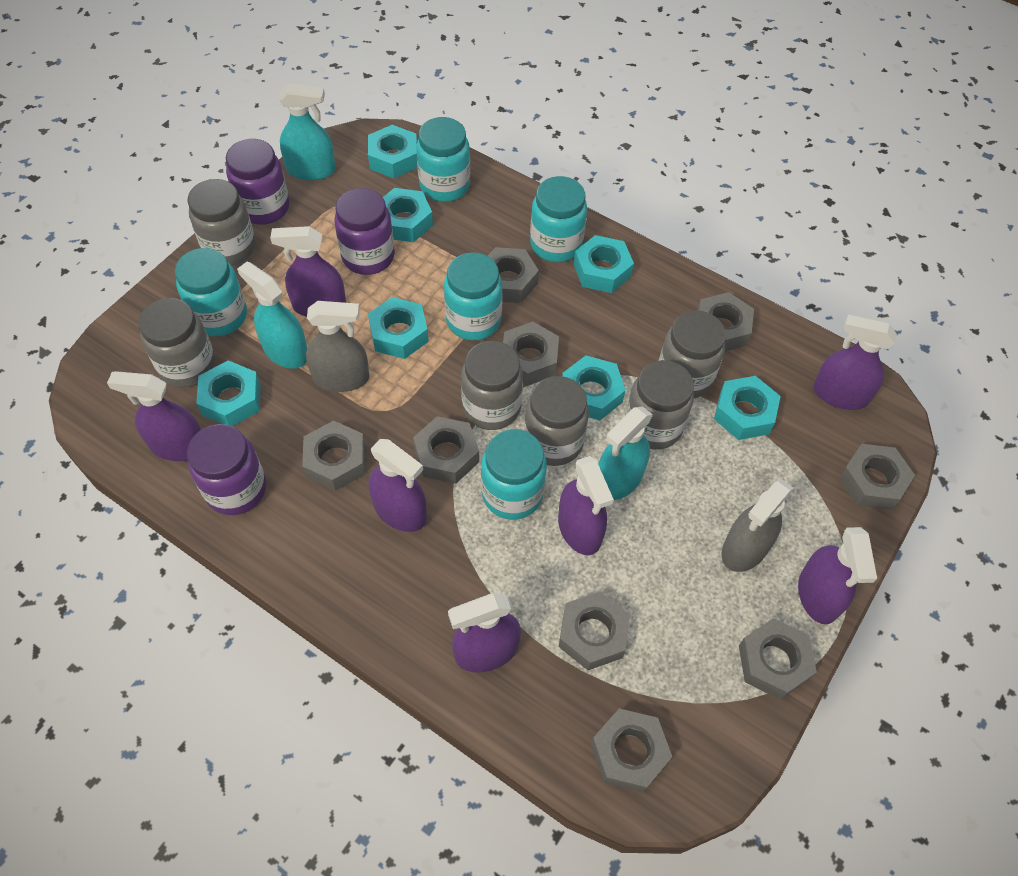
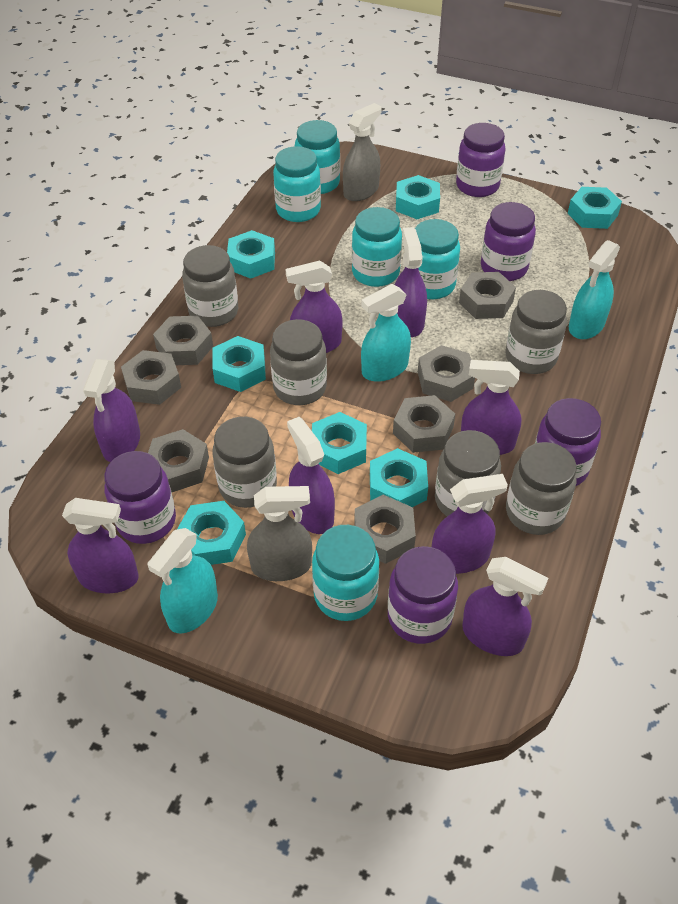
grey nut: [302,421,365,491] [413,416,479,484] [488,247,539,303] [503,322,559,385] [559,592,630,670] [591,708,672,792] [697,292,754,351] [739,618,817,700] [839,444,915,510] = 9 -> [121,350,181,405] [148,429,209,492] [153,316,213,365] [355,495,416,564] [393,395,455,453] [418,345,475,402] [459,272,516,319] = 7
purple jar: [187,424,266,515] [226,139,290,225] [334,188,395,275] = 3 -> [104,451,176,544] [388,546,458,644] [456,123,506,197] [481,202,536,281] [535,398,601,486] = 5
purple spray bottle: [107,371,201,461] [270,226,346,317] [369,439,427,532] [448,593,521,672] [558,456,614,555] [798,527,877,624] [813,314,897,410] = 7 -> [62,498,139,593] [83,359,140,462] [286,261,342,353] [287,417,335,534] [395,227,427,337] [432,474,508,574] [461,360,521,455] [462,557,548,656] = 8

